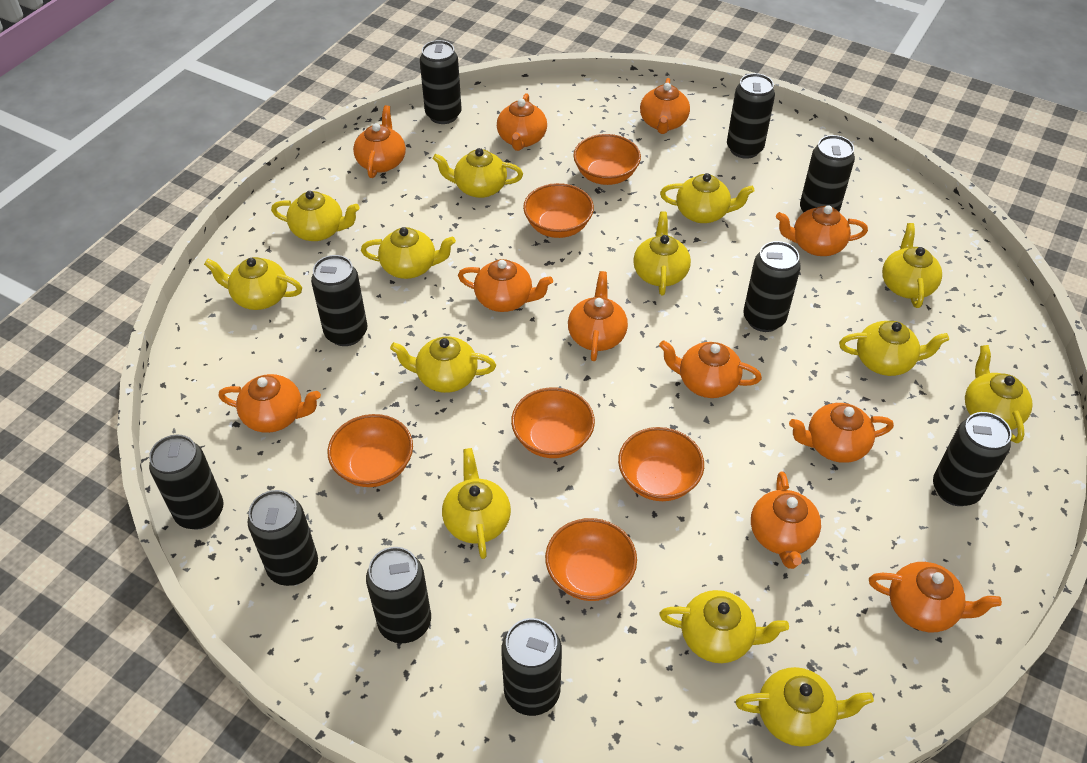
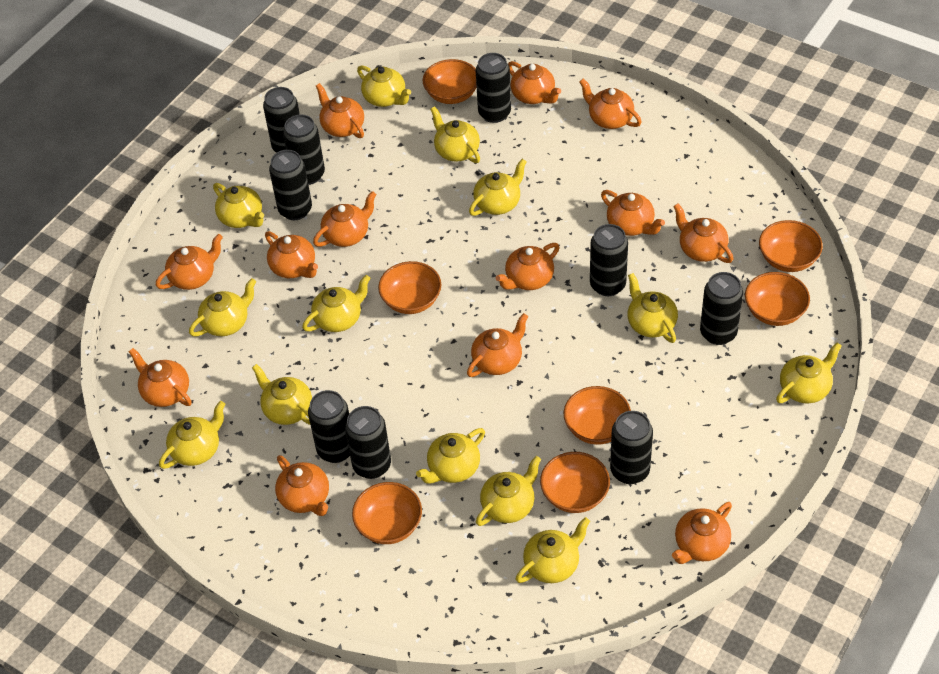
black can: [149,434,223,530] [247,490,318,586] [311,255,368,346] [366,547,431,643] [420,40,461,124] [501,618,562,716] [727,73,775,159] [743,241,801,332] [800,135,855,213] [933,412,1012,506] = 10 -> [263,87,300,152] [269,150,312,220] [283,114,325,185] [308,390,350,463] [345,406,391,479] [476,53,511,123] [590,224,628,296] [610,411,653,484] [700,272,743,345] = 9
orange bowl: [328,414,413,487] [511,388,595,458] [523,183,594,238] [545,518,637,601] [573,134,641,185] [618,427,704,501] = 6 -> [352,482,422,544] [378,261,441,314] [422,59,477,104] [540,452,610,513] [564,386,631,445] [745,272,810,326] [759,220,823,272] = 7
orange teapot: [218,374,321,433] [353,105,406,178] [458,259,553,312] [497,93,547,151] [568,271,628,361] [640,78,690,134] [659,340,762,398] [751,471,821,569] [776,205,868,256] [789,403,894,463] [869,562,1002,632] = 11 -> [129,348,192,407] [156,234,223,290] [265,231,318,278] [275,455,329,516] [313,191,377,247] [316,83,364,138] [467,313,528,377] [496,243,560,290] [508,61,561,104] [579,79,642,129] [601,190,665,236] [672,502,732,564] [673,204,733,263] = 13

